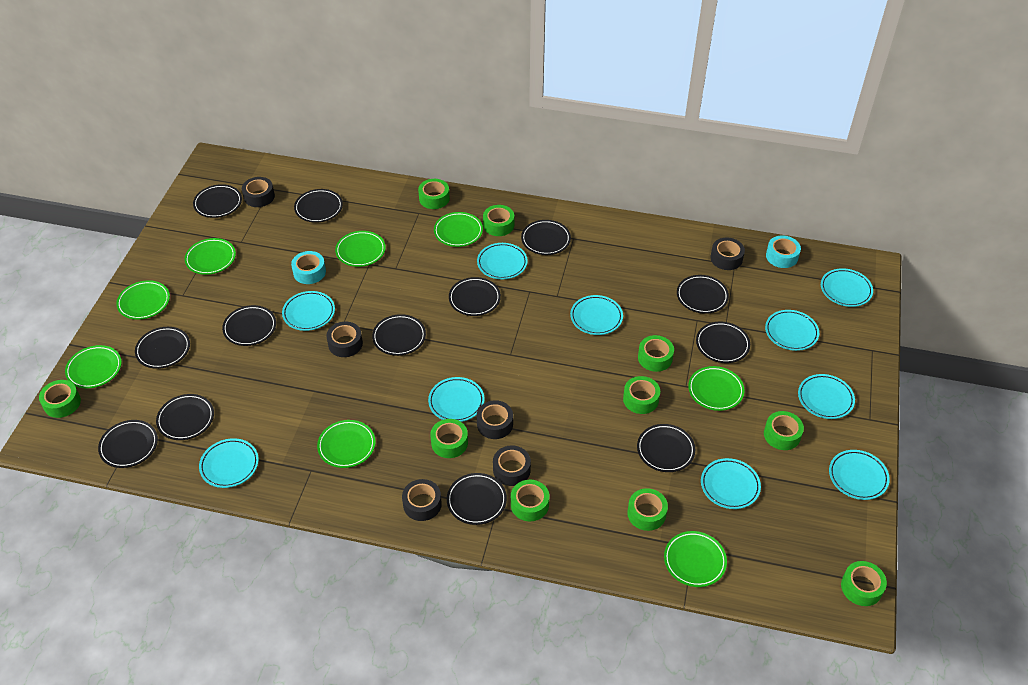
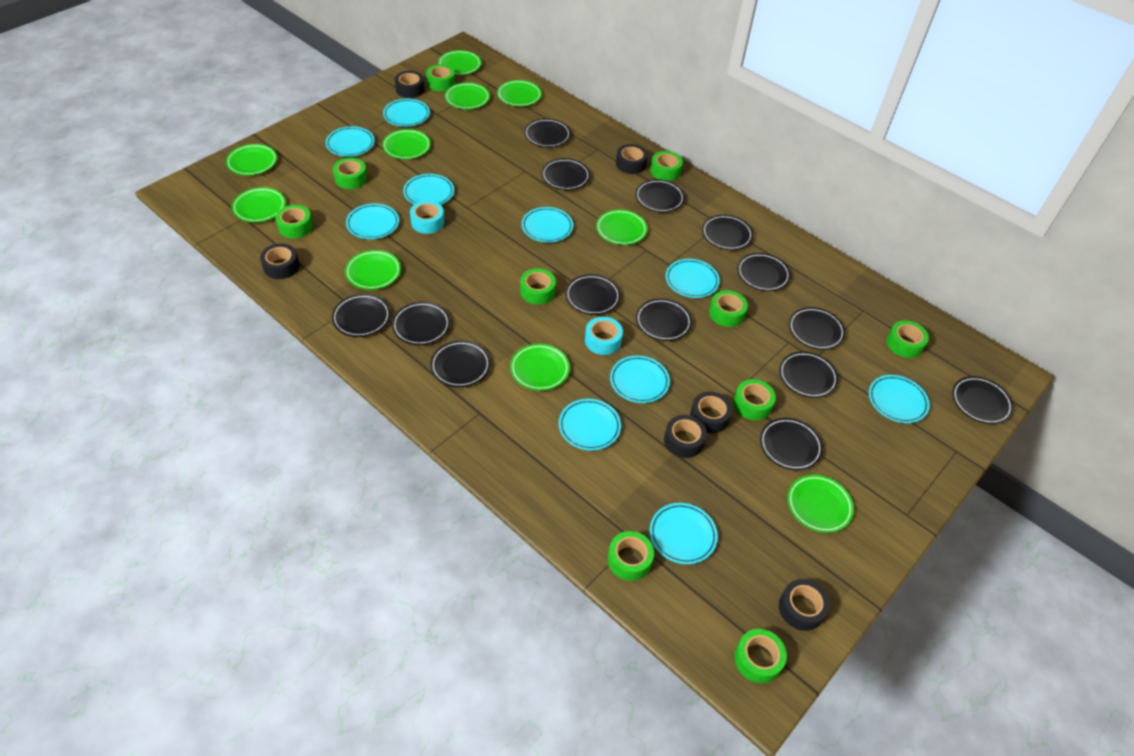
black plate: [98,420,158,468] [135,327,190,369] [156,394,214,440] [193,184,242,218] [222,305,276,346] [294,189,343,223] [372,314,426,356] [447,473,507,525] [449,277,501,316] [521,220,571,255] [637,424,695,472] [677,275,729,314] [696,322,750,363] = 13 -> [332,294,390,337] [392,302,450,345] [430,341,491,388] [524,118,571,148] [541,158,590,190] [565,274,621,315] [635,179,685,212] [636,299,692,341] [702,215,753,250] [737,253,791,291] [760,418,823,471] [779,351,838,398] [789,307,845,350] [952,376,1014,424] = 14
green plate: [65,345,122,388] [116,280,170,320] [185,238,236,275] [317,420,376,468] [335,231,386,267] [434,212,483,247] [664,531,727,587] [688,366,745,411] = 8 -> [226,144,277,176] [232,187,286,222] [345,250,401,290] [382,129,431,159] [438,50,481,75] [445,83,490,109] [497,80,542,107] [510,344,570,391] [596,210,648,245] [787,475,854,533] = 10

